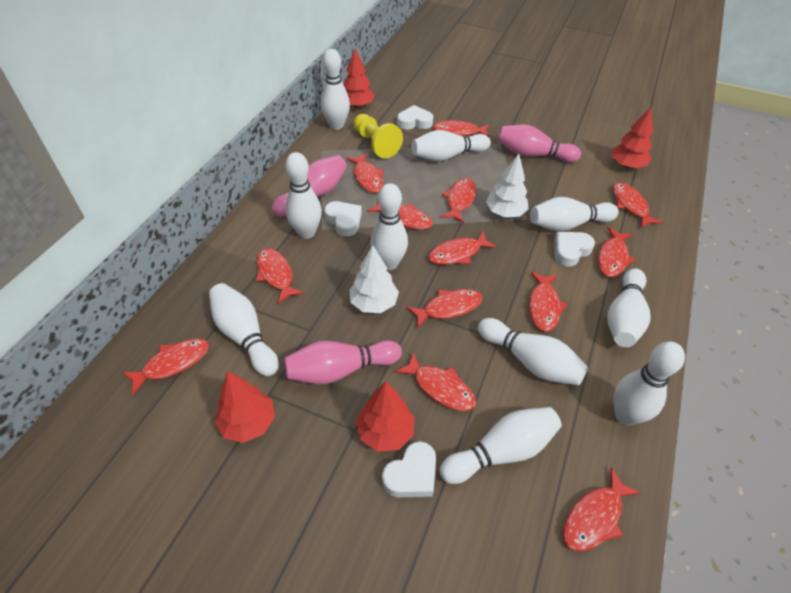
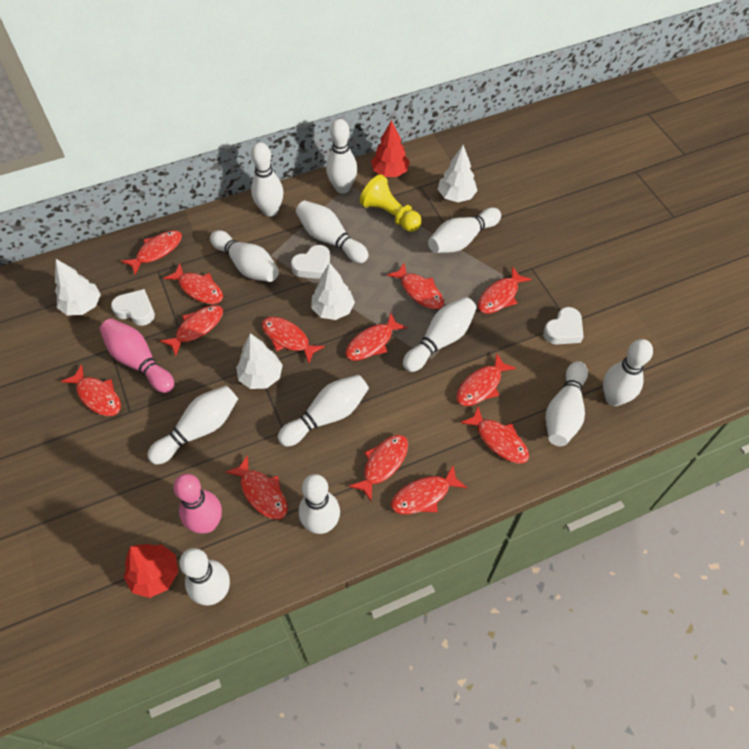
pink bowling pin: [272,155,347,217] [284,340,402,384] [498,125,581,163] = 3 -> [100,319,174,393] [173,474,222,533] = 2
red tree: [215,371,275,443] [343,48,375,108] [356,381,415,452] [612,107,653,169] = 4 -> [124,544,178,598] [371,120,410,177] = 2
white bowling pin: [209,283,279,376] [285,152,322,239] [321,49,350,130] [371,183,408,270] [412,130,491,162] [439,407,562,484] [478,318,588,385] [530,197,619,231] [607,268,651,347] [614,342,685,425] = 10 -> [147,385,238,465] [180,548,230,606] [210,230,279,282] [251,142,283,217] [278,375,369,446] [296,200,368,263] [299,474,340,534] [326,119,357,194] [403,297,477,372] [428,208,501,253] [546,361,588,446] [603,339,653,406] = 12
white heart: [324,201,362,236] [382,441,436,497] [397,105,433,130] [554,232,595,267] = 4 -> [111,289,155,326] [291,245,330,279] [543,307,584,345] = 3
white tree: [349,245,399,313] [486,154,529,217] = 2 -> [55,259,101,316] [236,333,283,389] [311,263,355,320] [438,145,477,202] = 4

